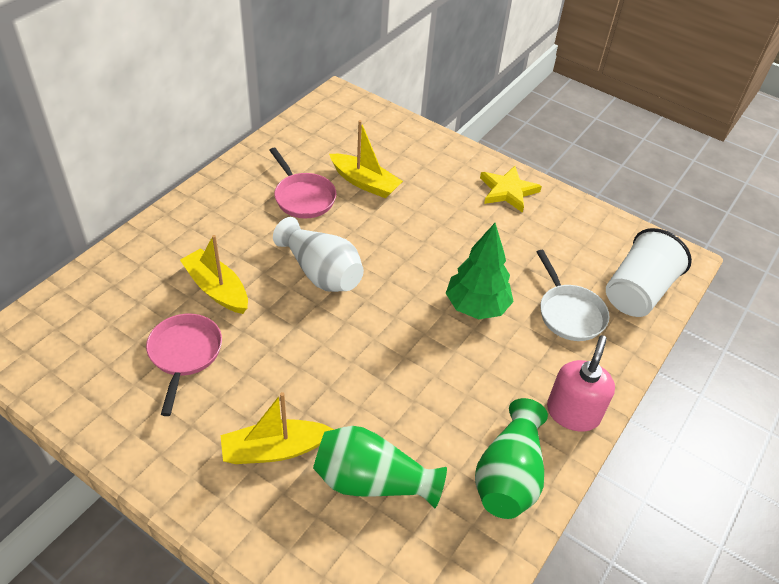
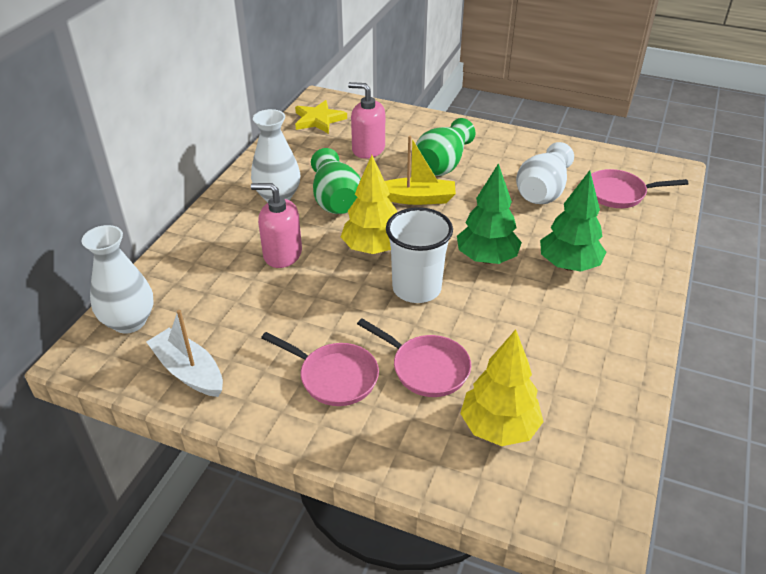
green tree: [446,223,514,319] = 1 -> [457,163,522,264] [540,170,606,272] = 2
pink pan: [146,314,222,416] [269,147,337,218] = 2 -> [261,332,379,406] [357,318,471,397] [591,169,688,208] = 3
pink soap dispenser: [547,335,615,432] = 1 -> [251,183,302,268] [348,82,385,159] = 2
white boat: none = 0 -> [147,310,223,397] = 1
white pan: [537,250,609,341] = 1 -> none = 0
white vase: [273,217,364,292] = 1 -> [81,225,153,334] [251,109,300,202] [516,142,574,204] = 3
yellow boat: [180,235,248,314] [221,392,334,464] [329,120,403,198] = 3 -> [385,136,456,205] = 1
yellow tree: none = 0 -> [341,155,397,254] [460,330,544,446] = 2

